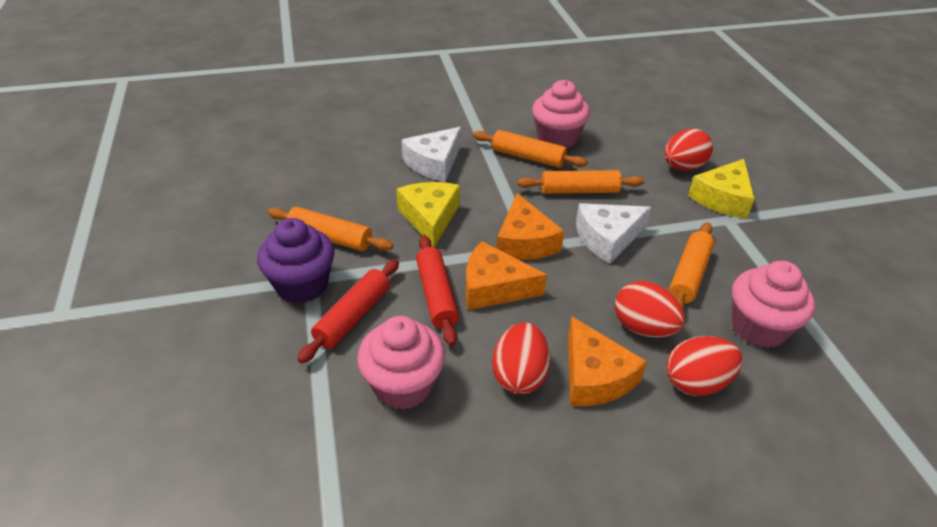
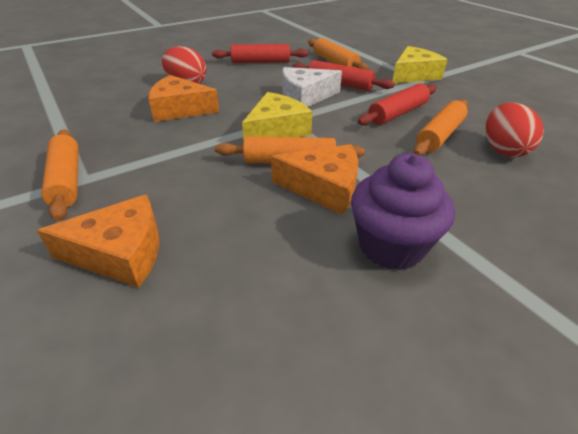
pink cupcake: [357,316,445,410] [532,80,590,149] [732,261,815,348] = 3 -> none = 0
red egg: [492,322,551,394] [615,281,685,338] [664,129,713,171] [666,336,743,396] = 4 -> [162,46,206,84] [485,103,544,158] = 2
red rolling pin: [298,259,399,363] [416,235,459,346] = 2 -> [212,44,308,63] [292,60,395,91] [358,83,436,126] = 3
white cheese: [401,127,461,182] [576,203,651,263] = 2 -> [282,67,342,107] = 1

